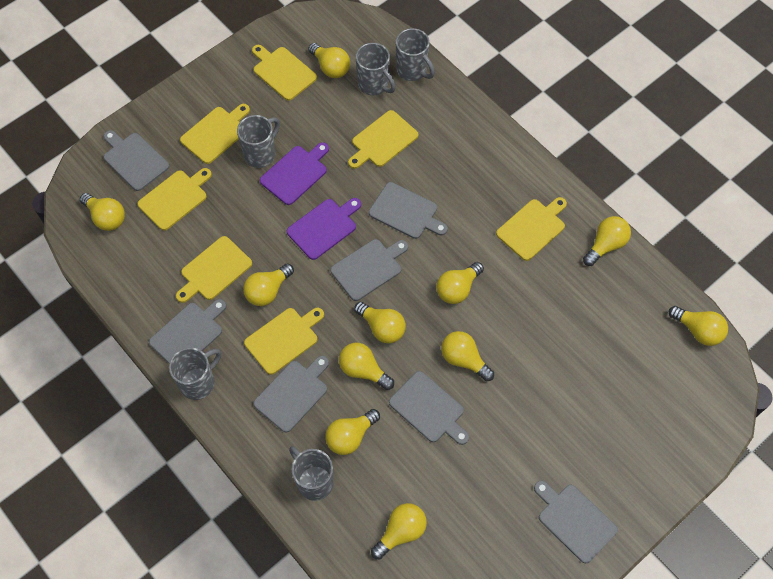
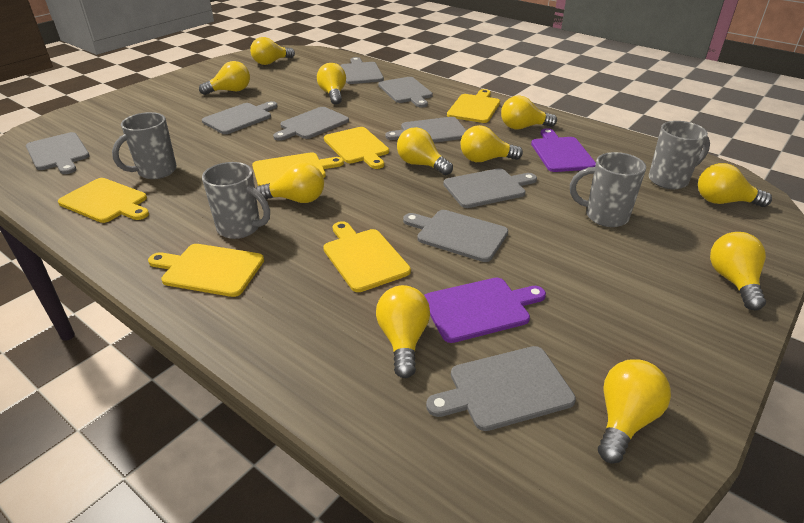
grey cutting board: [103,130,169,191] [149,299,226,363] [253,356,329,432] [331,239,408,301] [369,182,448,239] [389,371,469,445] [534,480,618,563] = 7 -> [26,132,90,174] [202,101,278,134] [273,107,349,141] [340,57,384,84] [378,77,433,108] [385,117,467,143] [403,210,508,262] [426,346,576,431] [443,168,537,208] = 9
grey mug: [169,347,221,400] [237,115,280,168] [289,446,334,501] [356,43,396,95] [396,28,435,81] = 5 -> [112,112,177,179] [202,162,270,239] [570,152,646,227] [649,121,710,189] = 4
yellow cutting board: [137,168,212,231] [176,236,252,303] [180,104,250,164] [244,308,324,375] [252,45,317,101] [348,110,419,169] [496,197,567,261] = 7 -> [58,178,149,223] [148,244,264,297] [252,152,344,186] [323,221,411,292] [324,127,389,169] [447,89,500,123] = 6

